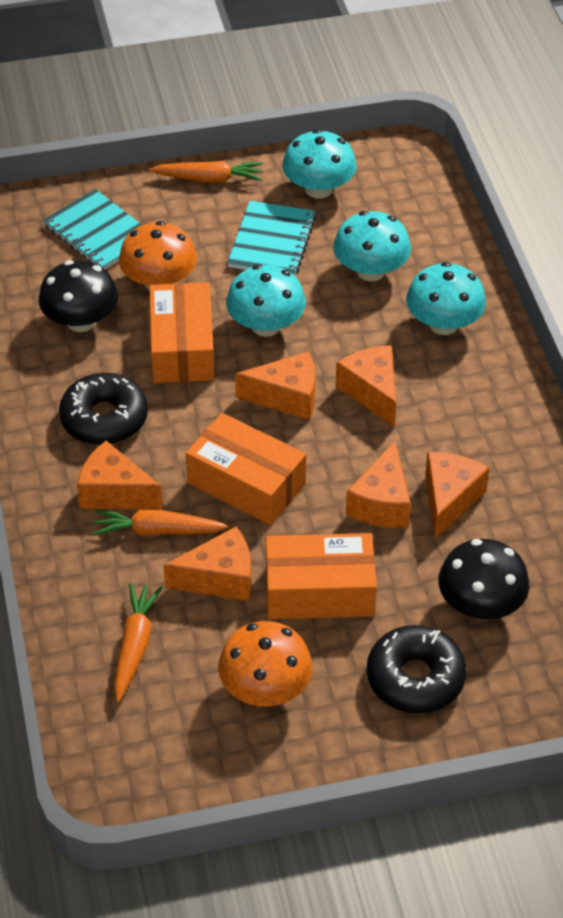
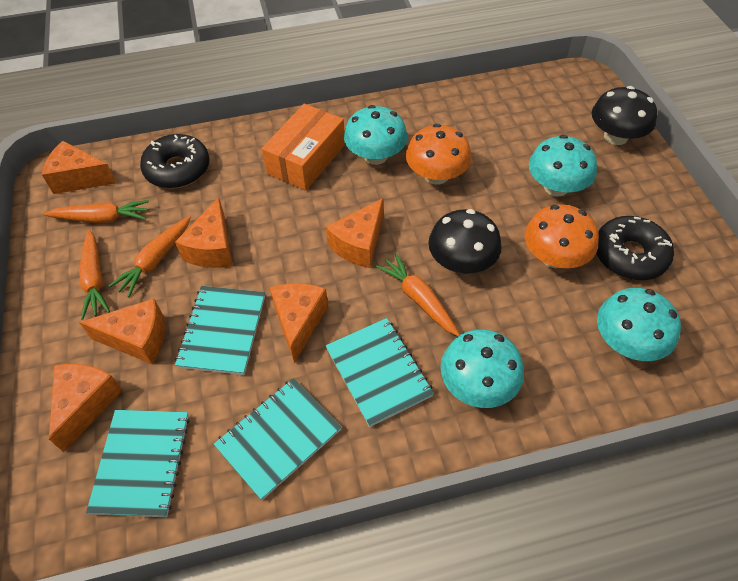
orange box: [149,282,215,383] [186,413,306,525] [266,533,377,619] = 3 -> [262,104,345,191] = 1
orange carrot: [92,509,229,536] [114,583,163,702] [149,161,263,183] = 3 -> [43,200,149,223] [79,230,110,320] [109,216,191,298] [376,253,460,336] = 4
turquoise notebook: [43,189,142,269] [227,201,316,276] = 2 -> [86,410,190,517] [175,286,265,375] [214,378,342,500] [326,318,434,427] = 4

